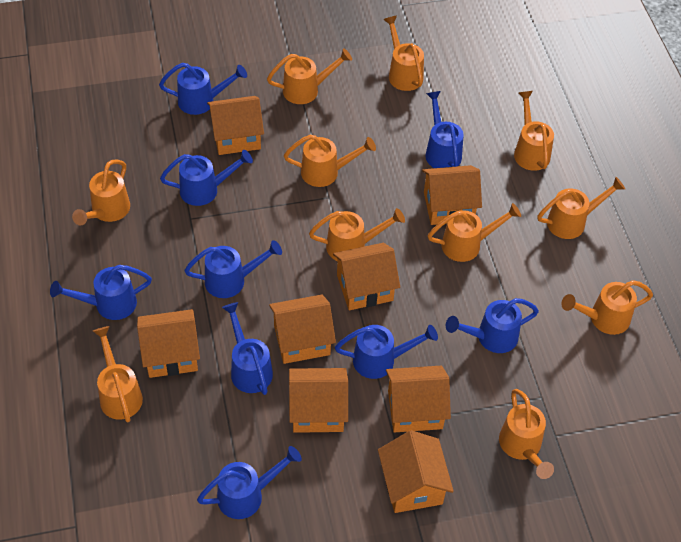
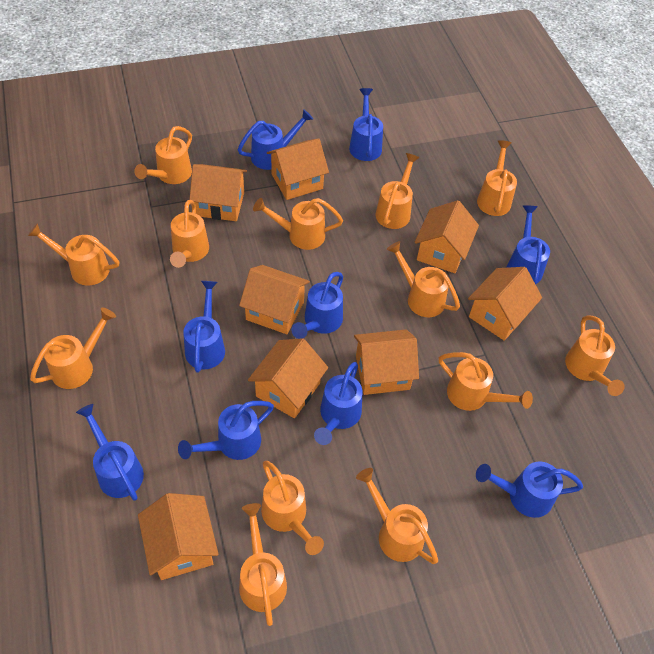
orange watering can: [72,160,130,225] [93,326,143,422] [267,48,352,104] [284,135,376,187] [309,208,405,261] [383,15,424,91] [428,203,521,262] [499,389,554,479] [514,91,554,171] [537,177,625,239] [561,280,653,335] = 11 -> [28,223,119,285] [30,308,116,389] [134,126,192,184] [170,200,209,268] [239,503,287,626] [253,198,343,250] [261,461,324,555] [356,468,438,564] [376,153,420,229] [387,241,460,317] [439,352,533,411] [477,140,517,216] [565,315,625,396] = 13

